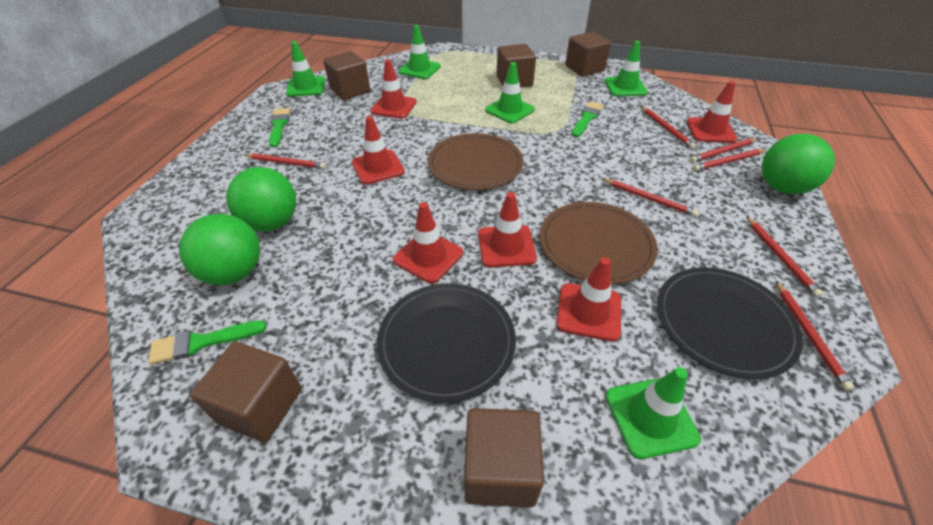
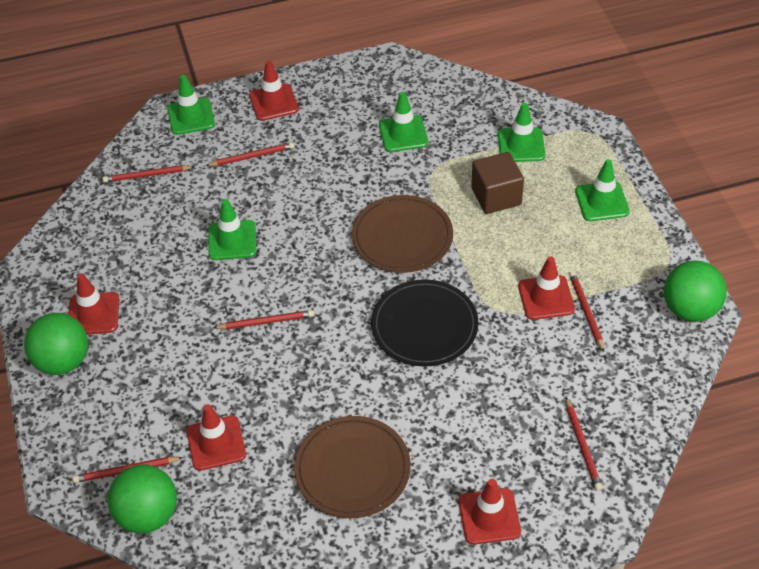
black plate: [377,283,516,403] [657,267,803,379] = 2 -> [371,279,479,367] = 1
brown cube: [190,341,302,442] [323,51,370,100] [464,408,544,507] [496,44,536,88] [565,32,611,77] = 5 -> [471,152,524,214] = 1
green brush: [148,320,267,365] [269,108,290,147] [572,101,604,137] = 3 -> none = 0
red pencil: [244,153,326,169] [602,179,699,217] [641,106,696,149] [690,138,757,162] [693,149,767,171] [746,216,823,297] [776,281,855,391] = 7 -> [73,457,183,483] [103,165,195,182] [205,142,294,166] [214,310,314,329] [566,397,602,491] [569,272,604,352] = 6
red traffic cone: [352,116,405,185] [370,59,417,119] [393,202,463,284] [478,192,537,268] [556,257,621,342] [687,81,737,143] = 6 -> [68,274,119,335] [187,404,246,471] [249,60,299,121] [458,479,521,545] [518,256,575,320] = 5

